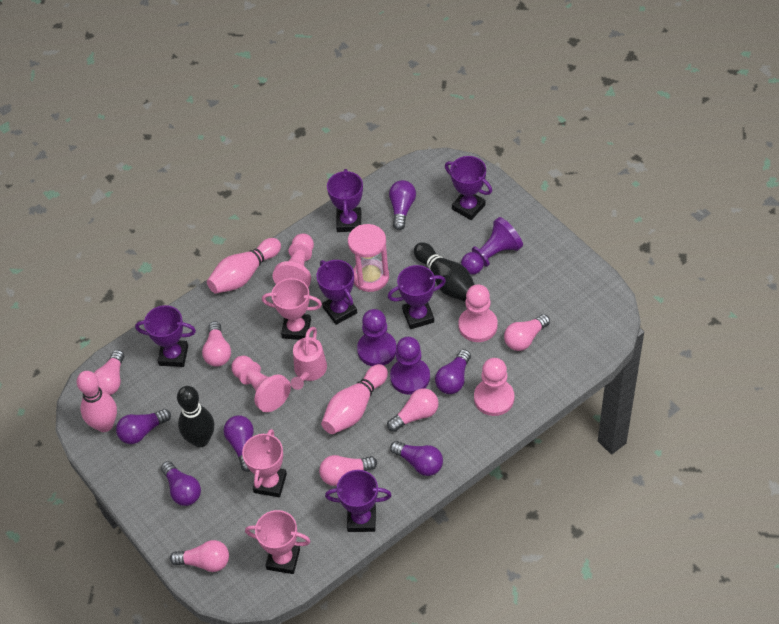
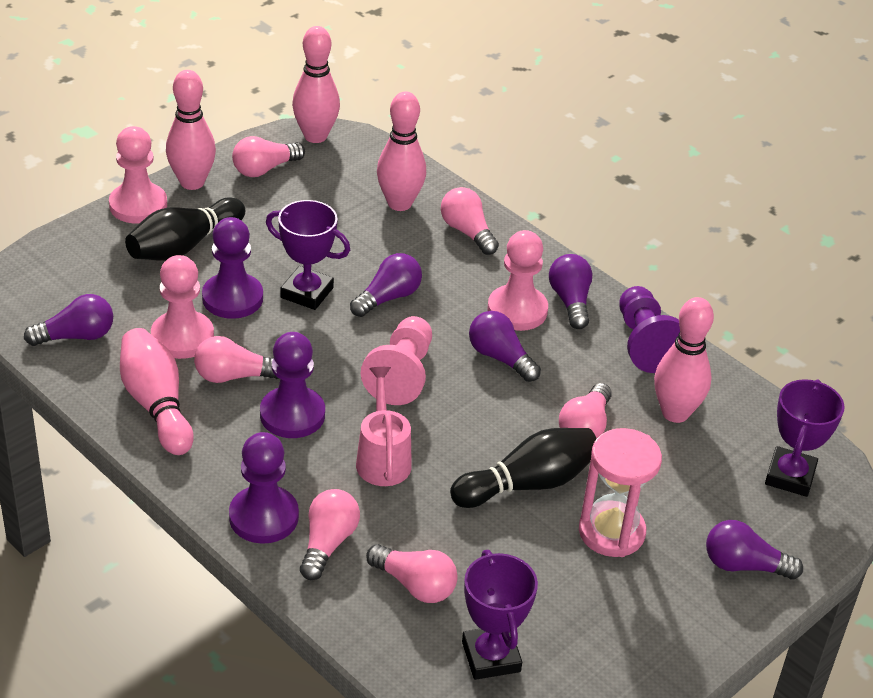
pink bowling pin: [77,371,117,432] [207,238,281,294] [321,364,388,434] = 3 -> [120,328,194,455] [166,70,216,190] [292,26,340,143] [377,91,426,211] [654,297,714,423] = 5
pink trophy: [242,429,287,497] [245,510,311,574] [262,278,322,340] = 3 -> none = 0
purple light bulb: [116,409,171,444] [161,461,201,506] [224,416,254,472] [389,180,416,230] [390,441,443,476] [435,349,471,394] = 6 -> [24,294,113,346] [350,253,422,317] [469,311,541,382] [549,254,592,329] [706,520,803,580] = 5
purple pawn: [357,309,396,366] [390,337,430,395] [461,217,523,274] = 3 -> [202,217,263,319] [229,432,299,544] [260,332,325,438] [619,286,680,373] = 4
purple trophy: [135,305,196,367] [317,260,357,325] [325,470,392,532] [327,169,363,232] [388,265,446,329] [445,156,492,220] = 6 -> [266,200,350,310] [462,550,538,680] [765,379,845,497] = 3

